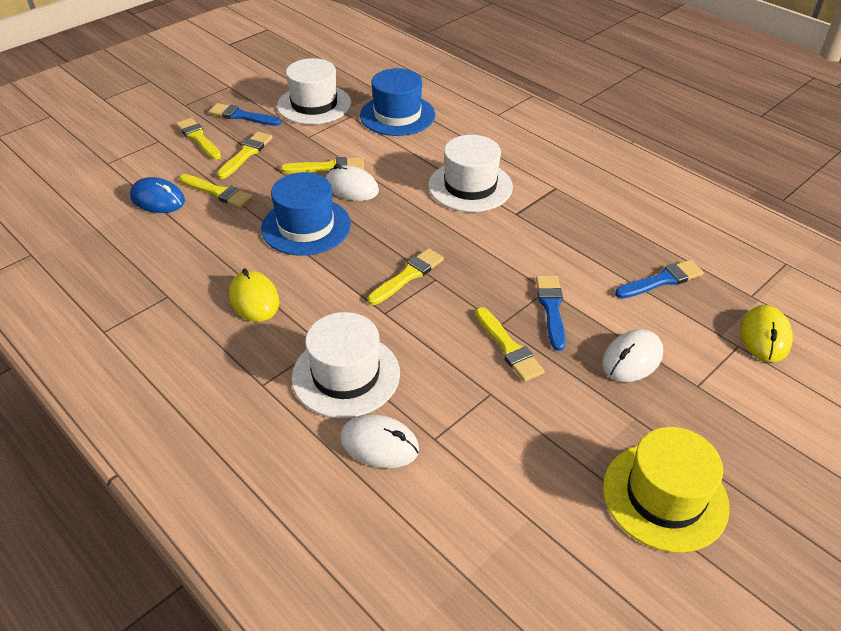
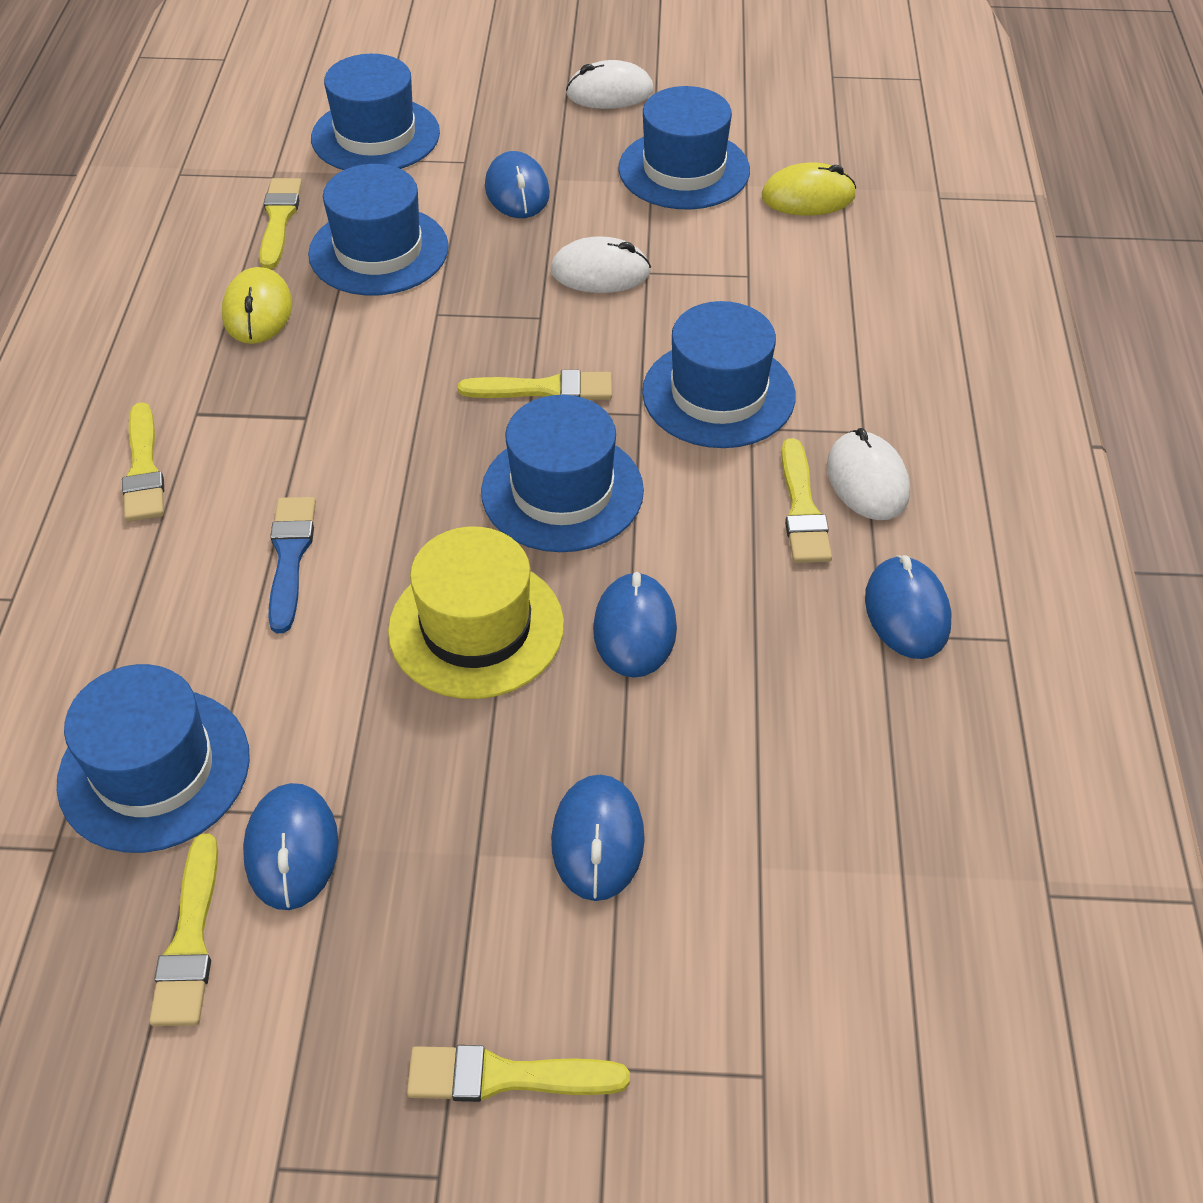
blue brush: [209,103,281,126] [536,275,566,351] [615,260,704,299] = 3 -> [268,497,316,633] = 1
blue hat: [261,172,351,256] [360,68,435,136] = 2 -> [57,664,250,853] [308,164,449,295] [311,54,440,170] [481,395,644,552] [619,86,750,210] [642,301,796,448] = 6
blue mouse: [130,177,185,213] = 1 -> [243,783,338,910] [485,151,550,218] [551,774,645,901] [593,572,677,678] [865,555,951,659] = 5
white hat: [277,58,351,124] [292,312,400,418] [428,135,513,212] = 3 -> none = 0

